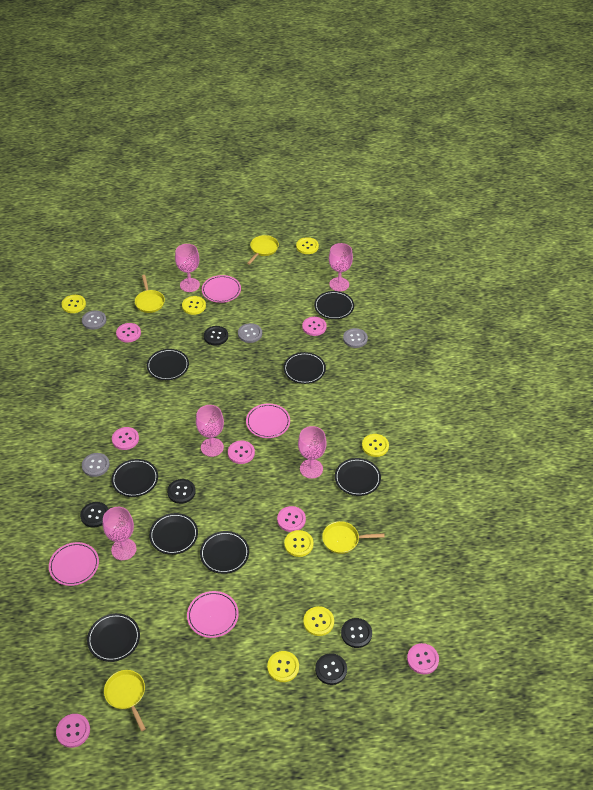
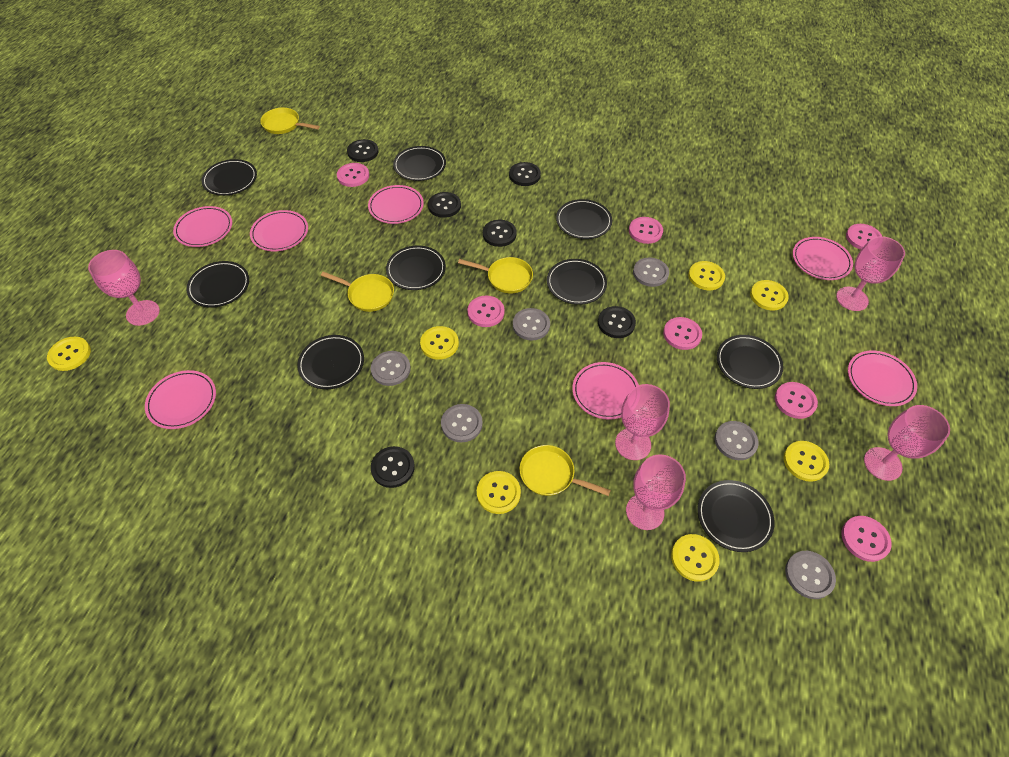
black button: [80,502,109,528] [167,479,196,504] [204,326,228,345] [315,653,347,685] [341,618,372,648] = 5 -> [347,139,379,162] [371,446,415,488] [428,192,461,218] [483,220,516,247] [509,162,541,186] [598,306,636,338] = 6
black plate: [87,613,140,662] [111,459,158,497] [147,349,189,380] [149,513,198,555] [200,531,249,574] [284,352,326,384] [314,291,354,319] [335,458,381,496] = 8 -> [186,261,249,308] [201,159,257,196] [297,335,364,389] [386,245,446,290] [393,146,446,181] [547,259,607,305] [556,199,612,239] [697,480,775,552] [717,335,783,389] = 9
grey button: [82,310,106,330] [82,453,110,477] [238,323,262,343] [343,328,368,348] = 4 -> [371,351,411,386] [441,404,483,443] [513,308,550,340] [633,257,669,287] [715,421,759,460] [785,551,836,599] = 6
pink plate: [49,542,99,586] [187,591,239,638] [202,275,241,303] [246,403,290,438] = 4 -> [145,370,216,429] [173,206,232,247] [250,210,308,251] [368,185,424,224] [572,362,639,420] [793,237,853,280] [848,351,917,406] = 7

